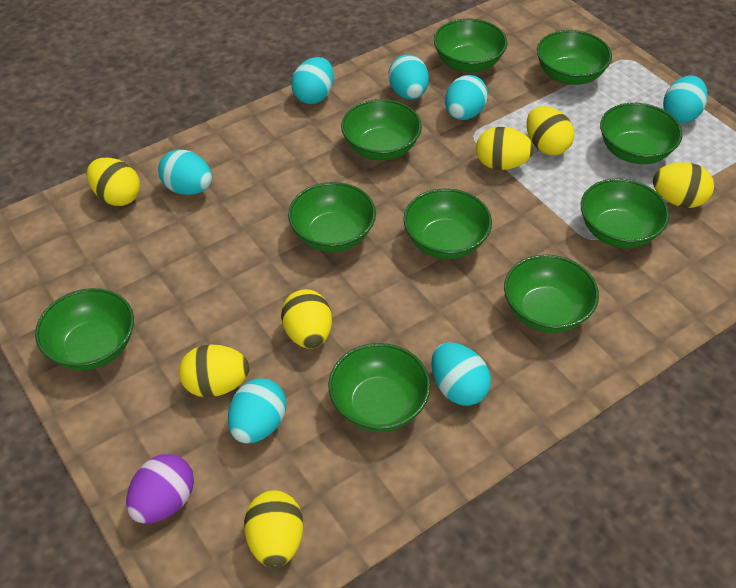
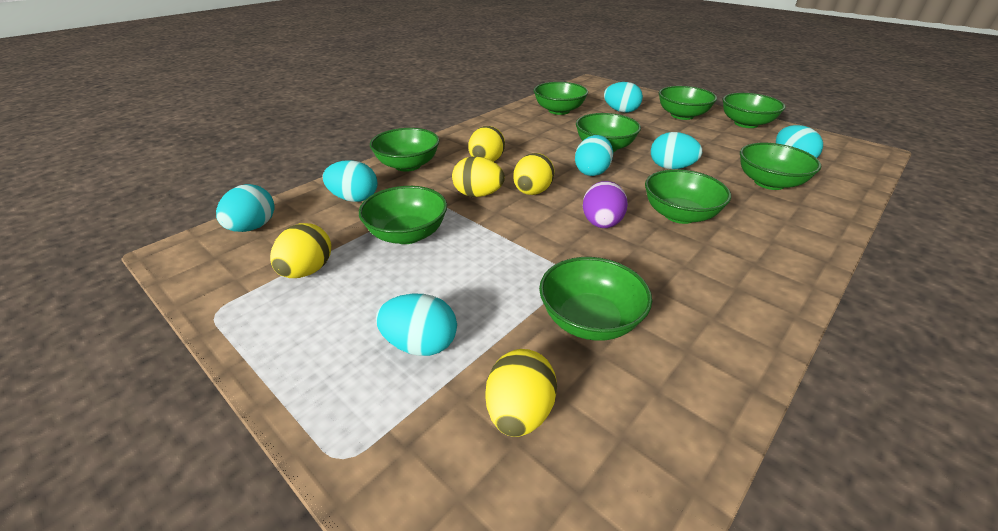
green bowl: [35,288,134,370] [288,182,376,252] [328,343,431,432] [341,99,422,161] [404,188,492,259] [434,19,508,72] [504,255,599,333] [537,30,612,85] [581,178,670,248] [600,103,682,164] = 10 -> [359,186,447,244] [370,128,439,172] [534,82,588,115] [539,257,652,341] [576,113,641,152] [645,169,731,224] [659,86,717,120] [723,93,786,128] [740,143,821,190] = 9
yellow egg: [87,158,140,206] [179,345,249,397] [244,490,303,568] [281,289,332,349] [476,127,534,170] [527,106,574,155] [653,162,714,208] = 7 -> [270,223,331,278] [452,157,505,197] [469,126,505,162] [485,349,557,437] [513,153,555,195] = 5

